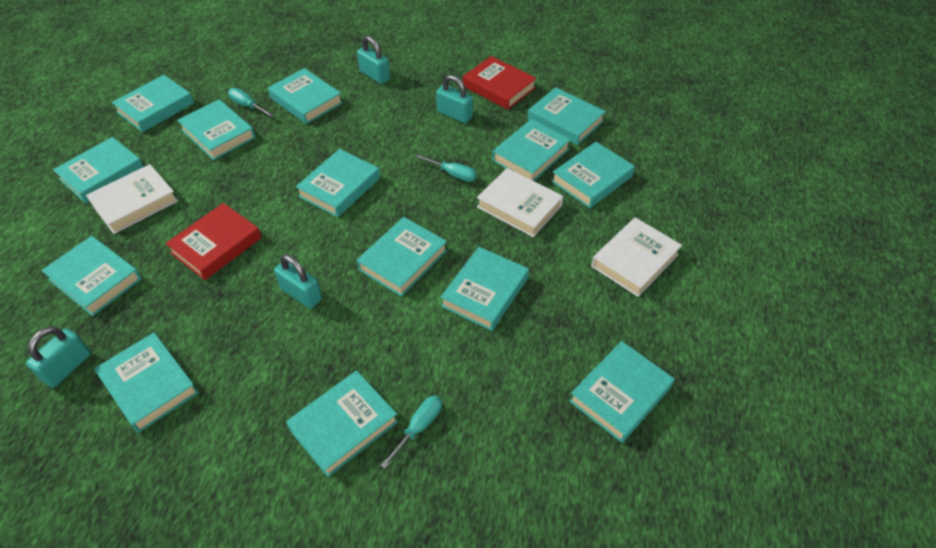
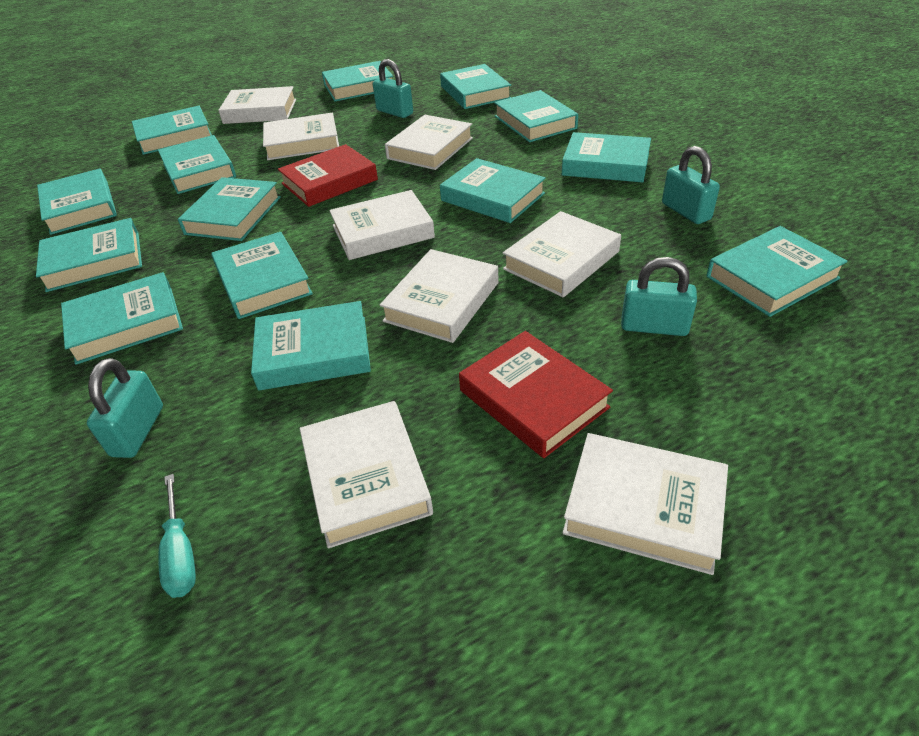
turquoise screwdriver: [228,88,274,117] [380,396,442,469] [415,154,477,182] = 3 -> [158,474,196,598] = 1
white book: [86,164,178,234] [477,168,563,237] [591,217,682,297] = 3 -> [218,86,296,124] [263,113,339,160] [300,401,433,548] [329,190,435,260] [380,249,499,343] [385,115,473,170] [503,211,621,297] [563,433,728,575] = 8

